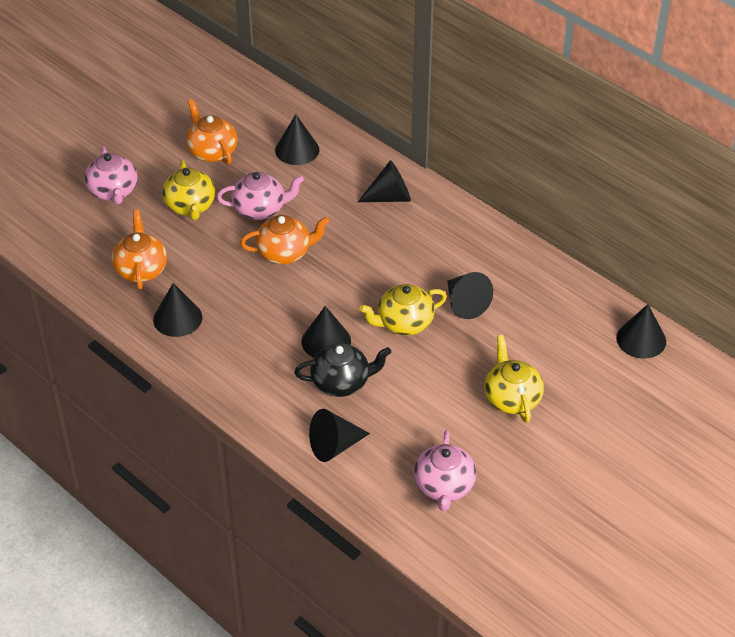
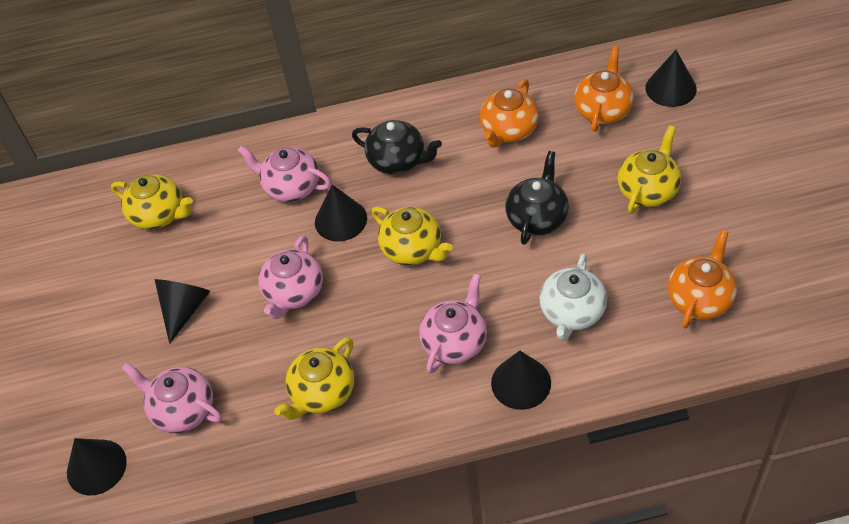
black cone: [153,283,202,337] [275,114,319,165] [301,306,351,358] [309,409,370,462] [358,160,411,202] [447,272,493,319] [616,304,666,358] = 7 -> [67,438,127,496] [155,279,210,344] [315,185,367,242] [491,351,551,410] [646,50,697,107] = 5
black teapot: [294,343,391,397] = 1 -> [352,120,442,174] [505,151,569,245] = 2
pink teapot: [84,146,137,205] [217,172,304,220] [414,430,476,511] = 3 -> [122,363,222,433] [237,146,331,202] [259,235,323,319] [419,273,487,374] = 4
white teapot: none = 0 -> [539,253,607,341] = 1
yellow teapot: [162,160,215,220] [359,284,447,335] [484,335,544,423] = 3 -> [111,174,193,230] [274,338,354,420] [372,207,452,265] [617,125,681,213] = 4

